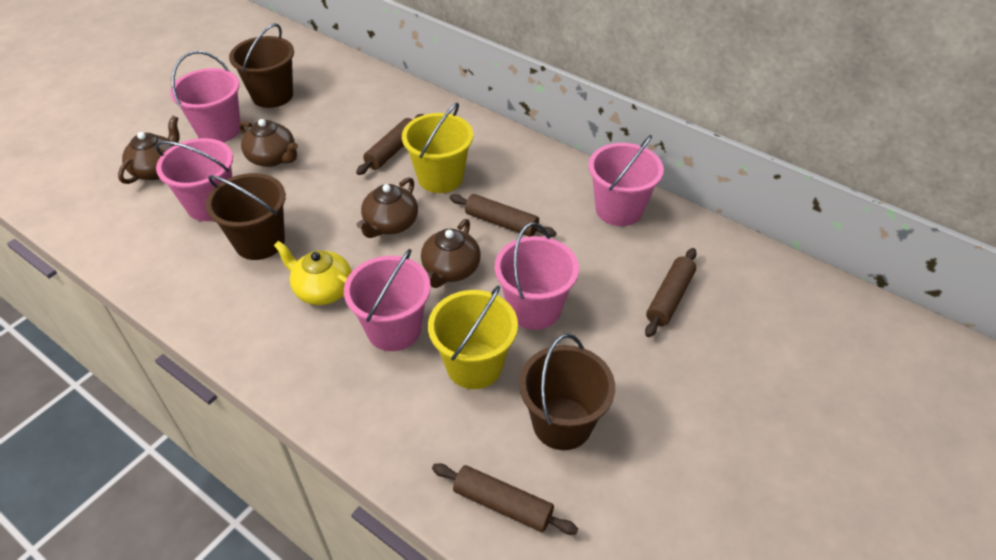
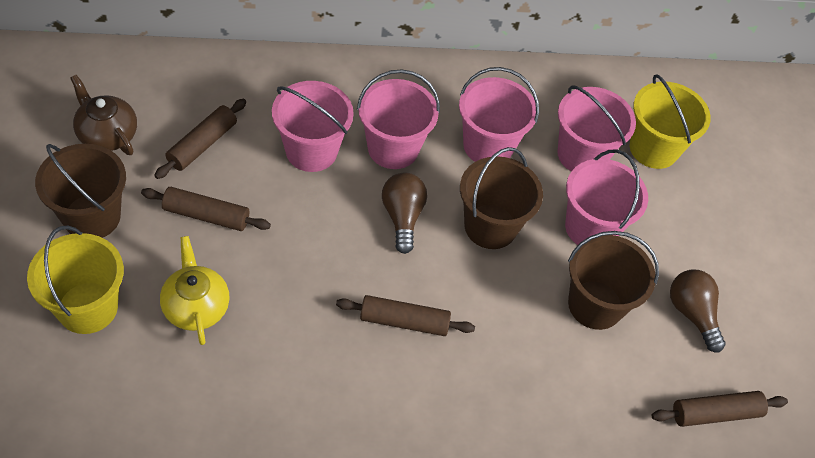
brown light bulb: none = 0 -> [382,172,427,254] [670,270,726,353] = 2
brown teapot: [118,116,180,184] [239,119,298,167] [357,177,418,238] [421,219,481,288] = 4 -> [70,75,137,155] = 1

